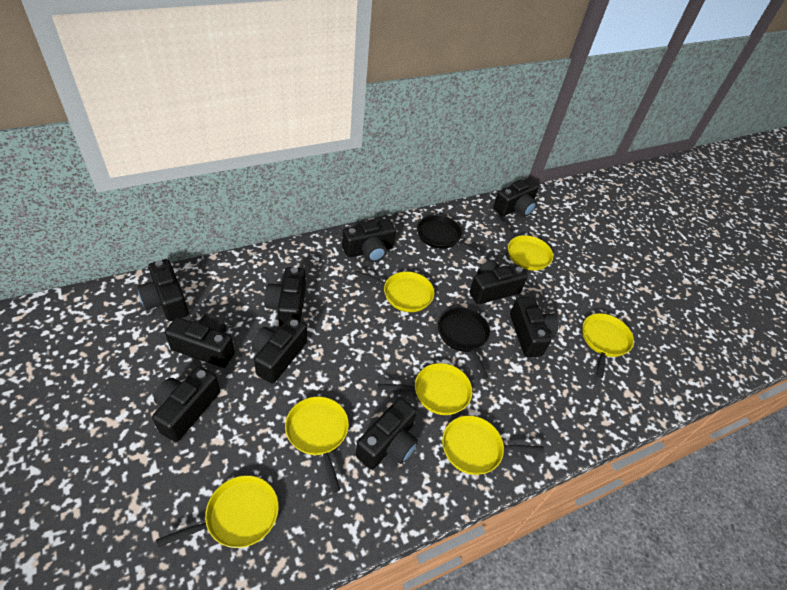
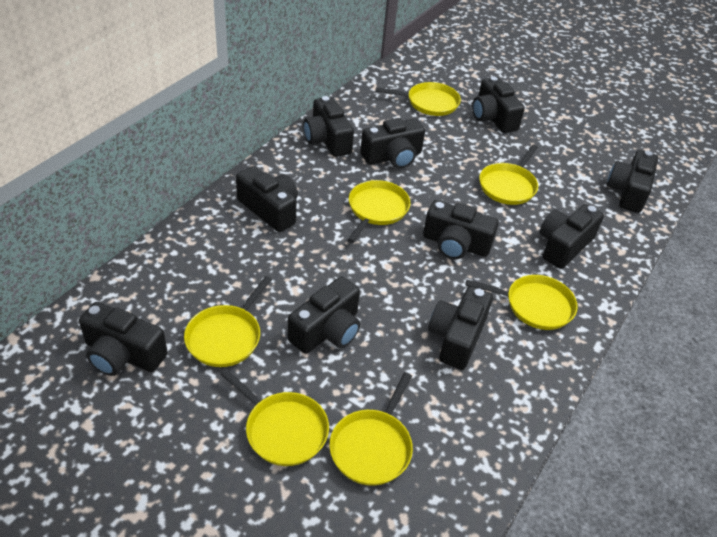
black pan: [417,215,484,256] [438,307,490,379] = 2 -> none = 0

